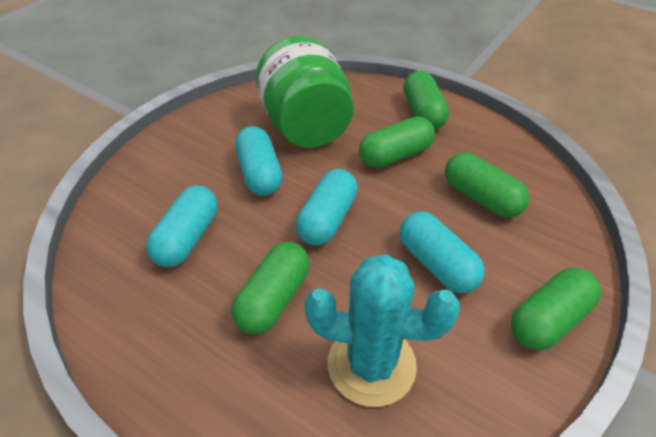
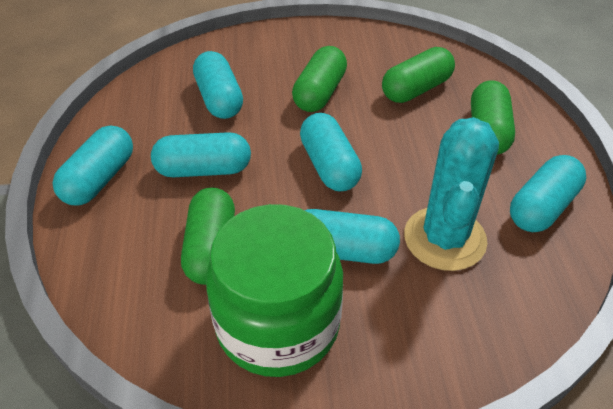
green capsule: [231,242,310,335] [359,116,435,168] [403,71,449,129] [445,153,529,218] [511,268,601,350] = 5 -> [181,187,235,285] [292,46,347,112] [382,47,455,103] [471,80,515,155] = 4
turquoise capsule: [146,186,218,267] [235,126,282,196] [296,169,358,245] [400,212,485,293] = 4 -> [52,125,133,205] [151,132,251,177] [193,51,243,119] [300,113,362,191] [305,209,400,264] [510,155,586,232] = 6

